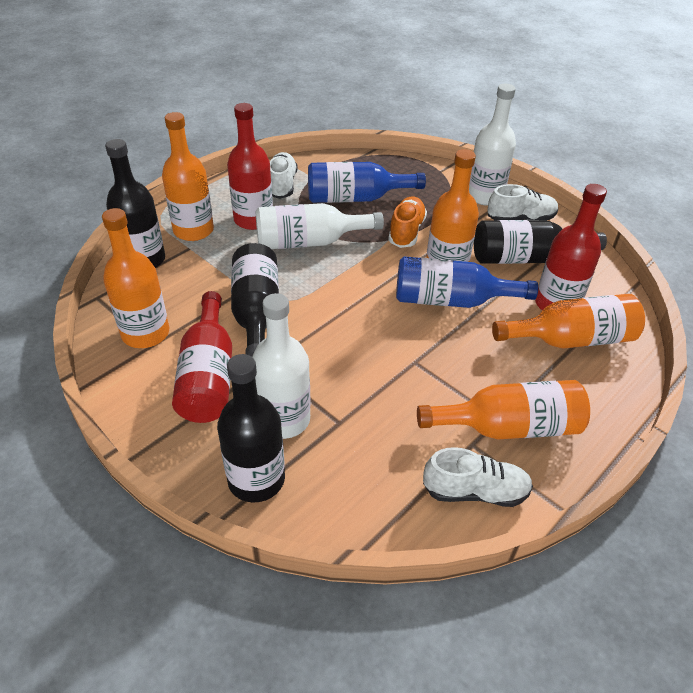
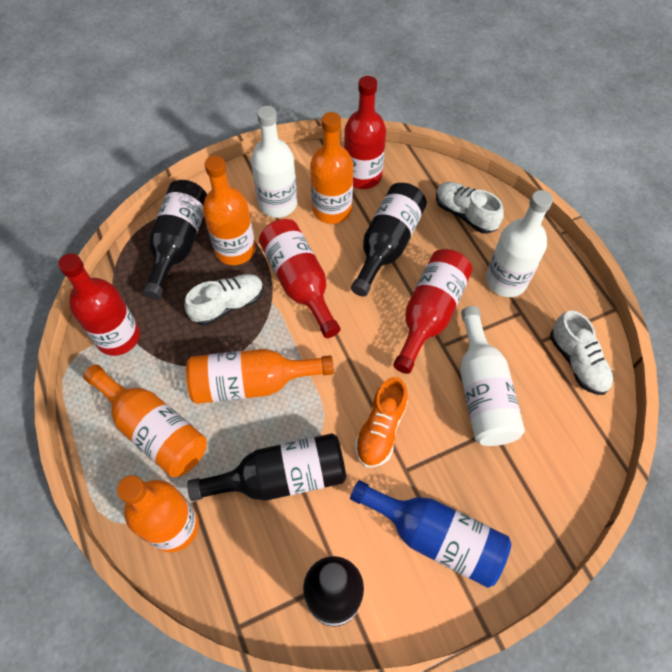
blue bottle: [308,162,426,203] [396,257,538,308] = 2 -> [350,480,511,588] = 1
red bottle: [172,291,232,423] [227,103,273,230] [535,184,607,310] = 3 -> [58,253,140,356] [259,219,341,338] [344,76,386,189] [393,249,473,374] = 4

